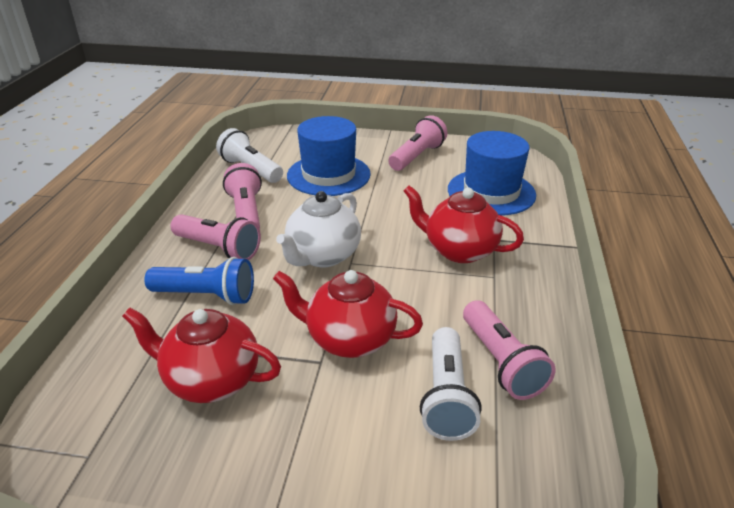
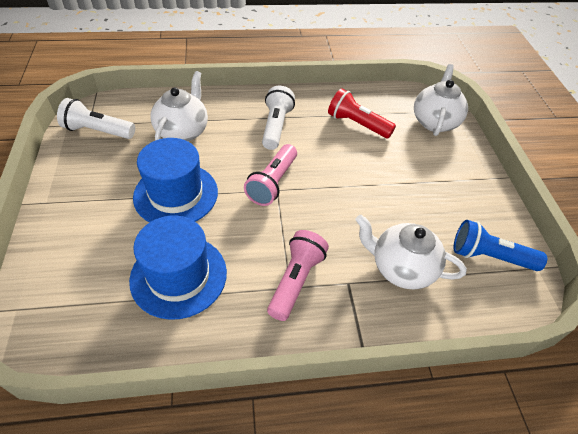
pink flashlight: [170,214,261,260] [223,163,262,229] [388,115,448,171] [463,300,556,400] = 4 -> [244,144,297,206] [267,230,329,321] = 2
red flashlight: none = 0 -> [328,88,396,138] = 1
red teapot: [122,308,281,403] [273,270,423,358] [404,185,524,263] = 3 -> none = 0
white teapot: [276,191,361,267] = 1 -> [150,71,208,142] [355,215,467,290] [414,64,468,136] = 3

